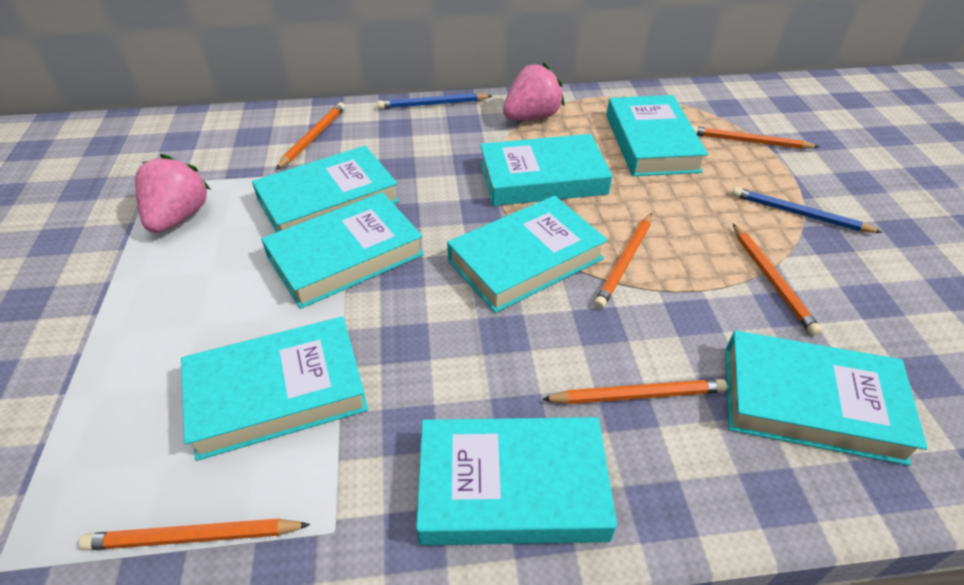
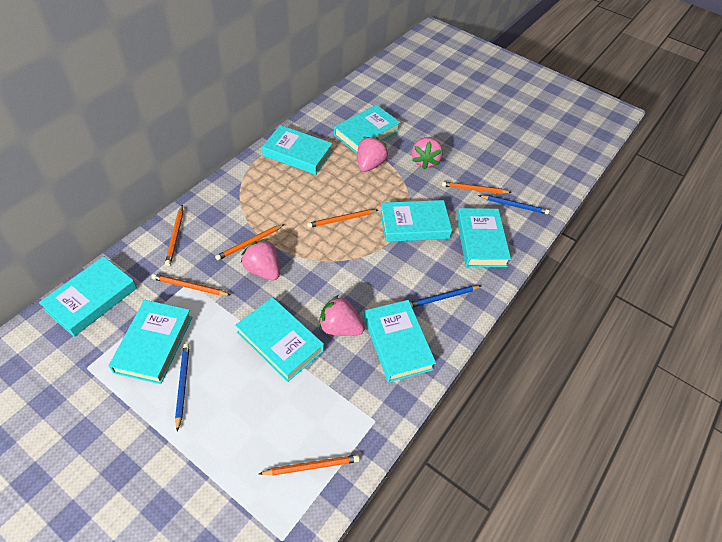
blue pencil: [377,93,492,109] [732,187,883,233] = 2 -> [175,343,190,432] [410,285,481,307] [478,195,550,214] = 3
pink strawberry: [135,154,211,233] [503,62,564,120] = 2 -> [241,238,280,281] [318,295,364,336] [358,137,388,172] [412,137,443,169] = 4

